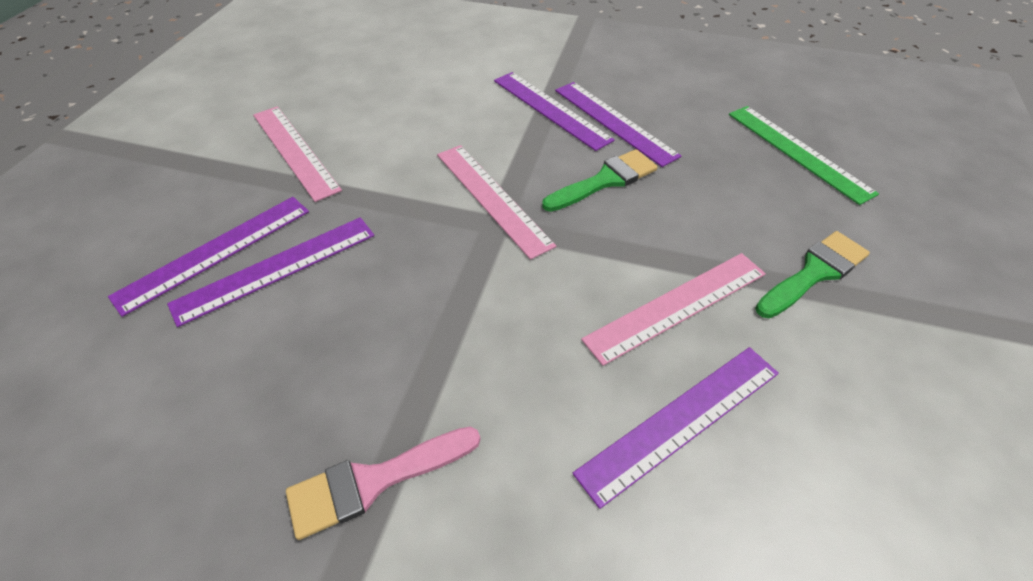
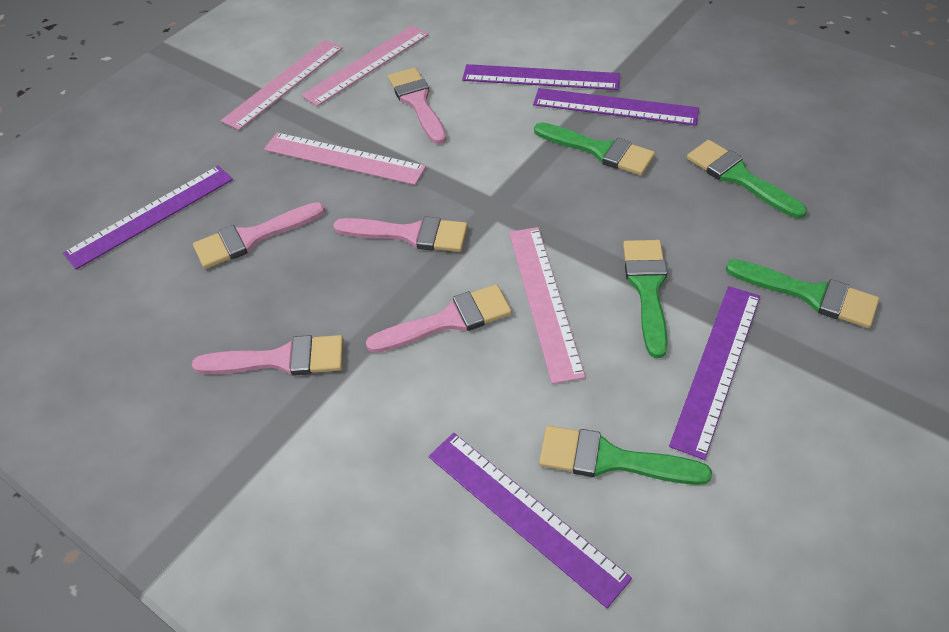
green brush: [542,149,658,212] [755,231,870,318] = 2 -> [534,122,655,175] [539,426,712,485] [623,240,668,358] [687,140,807,219] [726,259,879,328] = 5
green ruler: [729,106,879,205] = 1 -> none = 0
pink brush: [286,427,481,540] = 1 -> [192,335,343,376] [193,202,325,269] [333,216,468,252] [366,284,512,353] [388,67,446,144] = 5
pink ruler: [253,106,342,202] [437,145,556,260] [581,253,766,366] = 3 -> [221,40,343,130] [264,133,426,185] [301,25,429,106] [509,227,585,384] = 4

